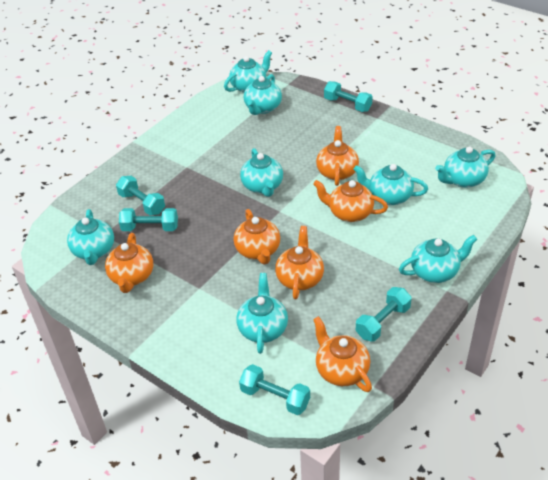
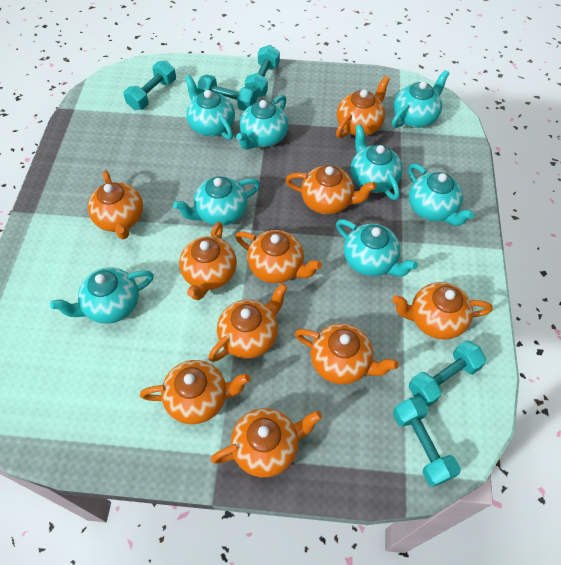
orange teapot: [105,233,153,293] [234,209,280,264] [275,226,324,299] [313,180,388,222] [313,316,372,392] [316,126,359,186] = 6 -> [88,170,143,239] [140,360,250,424] [179,222,237,300] [208,283,288,362] [211,408,322,477] [235,230,322,283] [286,165,376,214] [295,323,399,384] [336,76,390,138] [392,282,492,340] = 10

